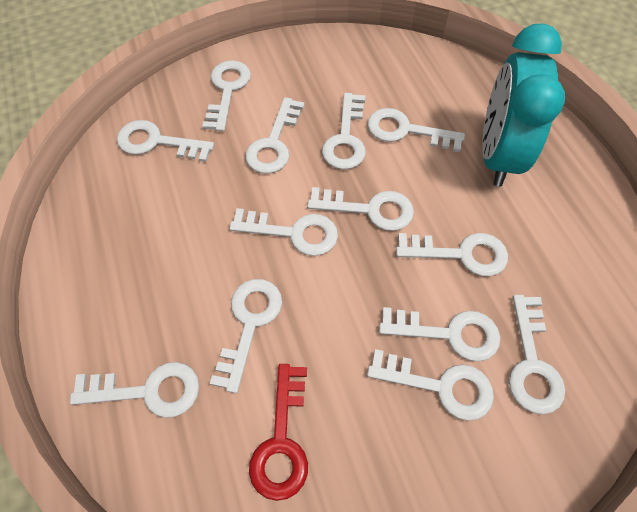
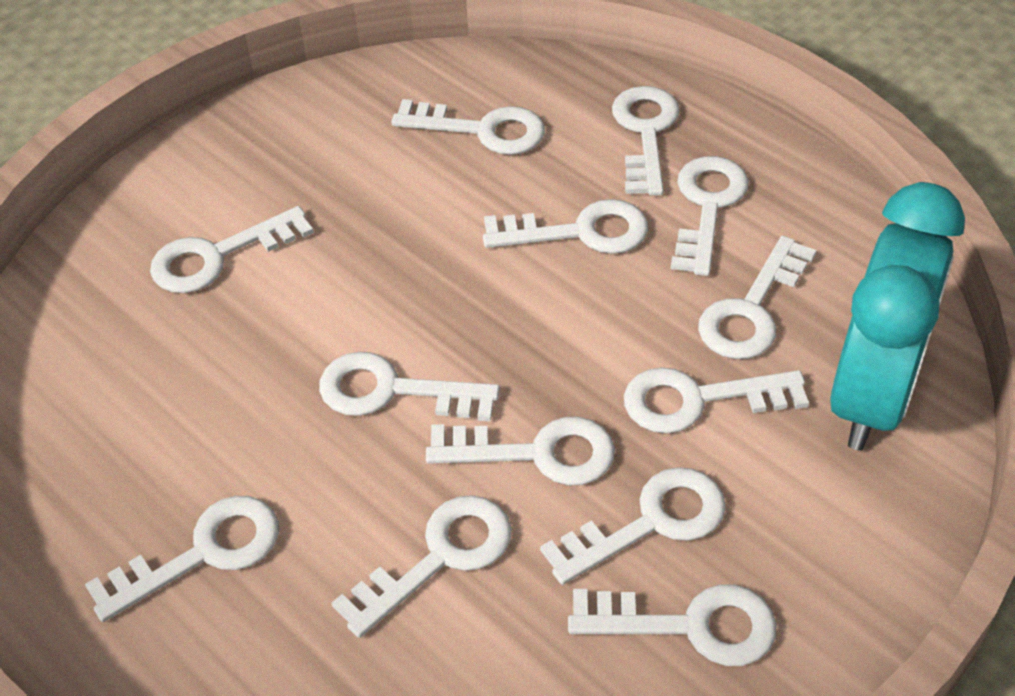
red key: [249,364,308,501] = 1 -> none = 0

